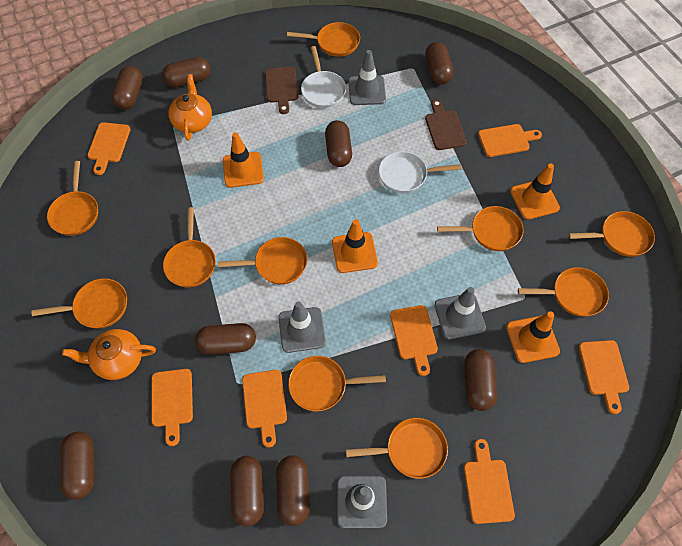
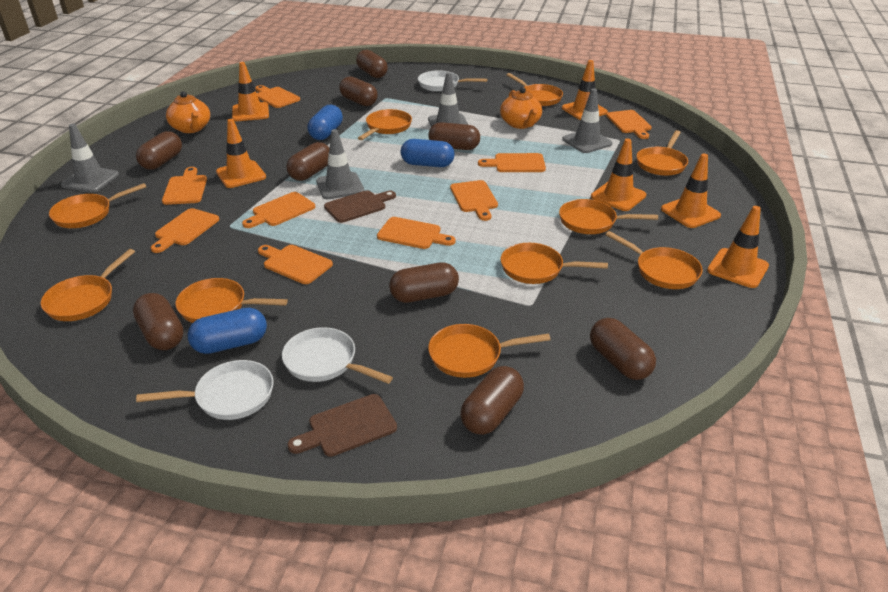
blue capsule: none = 0 -> [187,308,267,354] [307,105,343,140] [401,139,455,167] = 3
orange cutting board: [87,122,131,175] [151,369,193,446] [242,370,287,448] [390,305,438,376] [464,439,515,524] [478,124,542,157] [579,340,629,414] = 7 -> [151,208,219,253] [162,167,207,205] [242,192,315,228] [255,85,300,108] [258,245,333,284] [377,217,456,249] [450,180,498,221] [478,153,546,172] [606,110,652,139] = 9
orange traffic cone: [223,132,264,188] [332,219,378,273] [506,311,560,363] [510,164,560,220] = 4 -> [216,119,266,188] [232,62,269,121] [562,60,608,120] [591,138,646,211] [661,154,721,228] [707,206,769,288] = 6
white pan: [301,46,346,108] [379,151,462,193] = 2 -> [136,360,274,420] [282,327,393,384] [418,70,487,92] = 3

